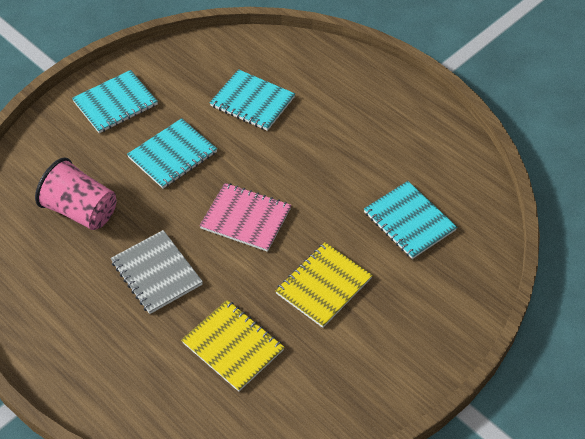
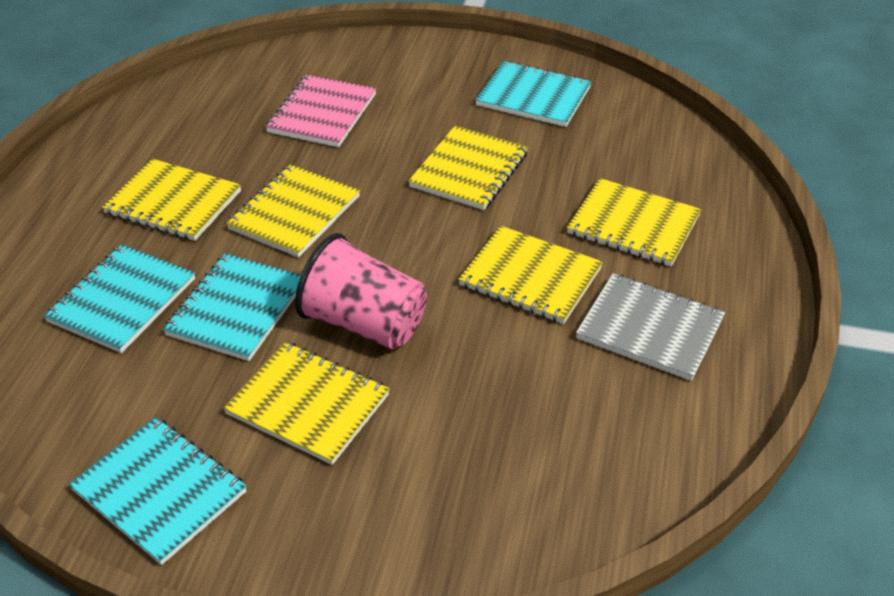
yellow notebook: [181,300,284,392] [275,242,373,328] = 2 -> [102,159,241,241] [223,342,390,465] [226,164,360,257] [408,125,528,210] [458,226,603,324] [567,178,701,266] = 6

